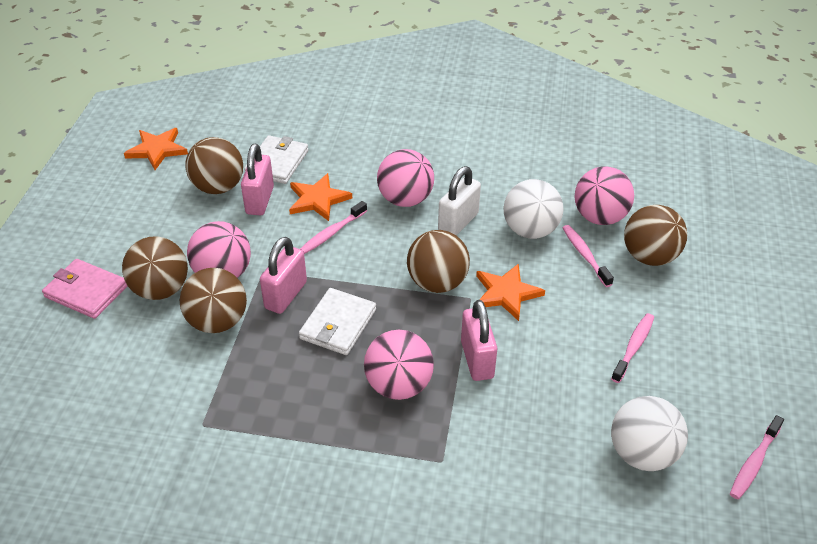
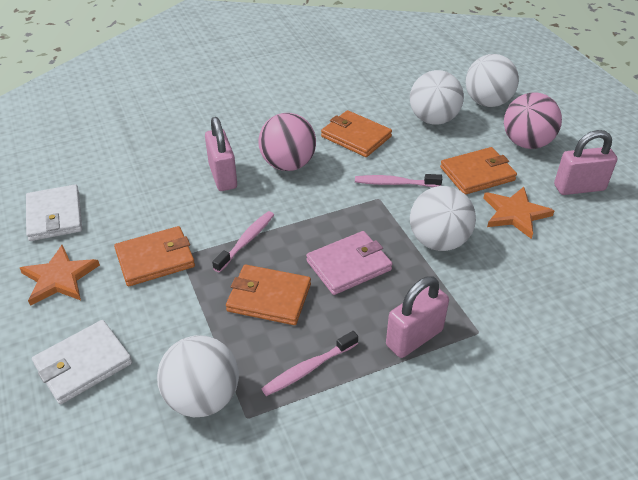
brown ball: [122,236,188,300] [180,268,247,333] [185,137,243,194] [407,230,470,293] [624,205,687,266] = 5 -> none = 0
orange star: [124,128,188,170] [289,173,352,221] [476,263,545,321] = 3 -> [20,245,100,306] [484,187,555,239] = 2
orange wallet: none = 0 -> [114,226,195,287] [226,265,311,325] [321,110,392,157] [440,147,517,195] = 4
pink ball: [187,221,251,278] [364,330,434,400] [377,149,434,207] [574,166,634,225] = 4 -> [258,113,316,171] [504,92,562,149] = 2
pink toothbrush: [300,201,367,254] [563,225,614,287] [611,313,654,383] [730,415,784,499] = 4 -> [212,211,274,273] [261,331,358,396] [355,174,442,187] = 3
white ball: [503,179,564,239] [611,396,688,471] = 2 -> [157,335,239,417] [410,70,464,125] [410,186,476,251] [465,54,519,107] = 4
white padlock: [438,166,481,235] = 1 -> none = 0

